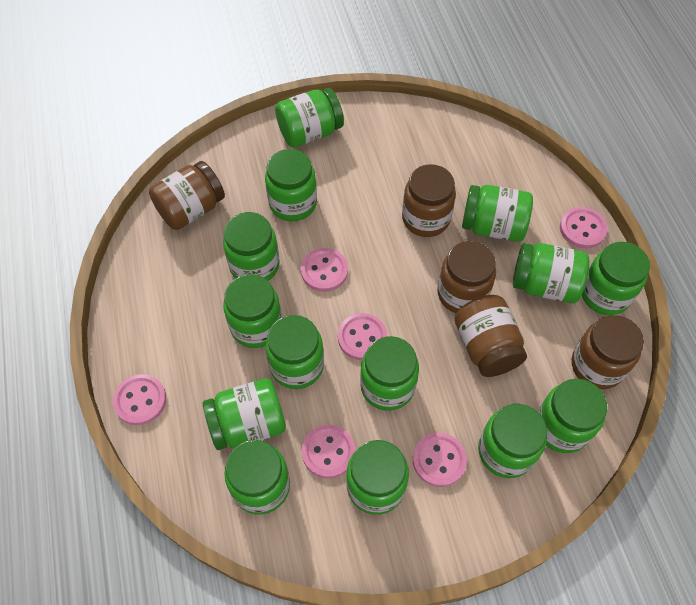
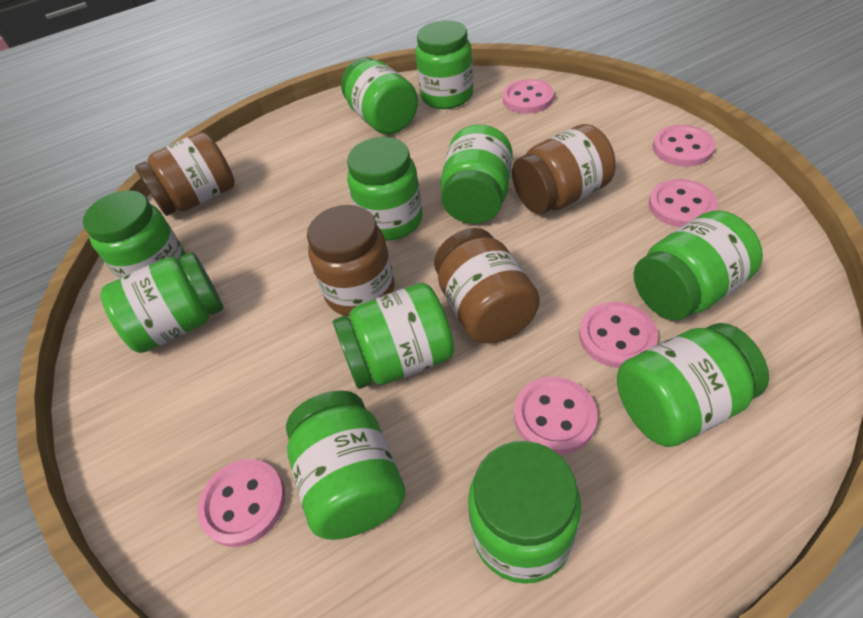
brown jar: [149,161,225,230] [402,164,456,237] [437,241,496,313] [455,295,527,377] [572,315,644,389] = 5 -> [135,132,235,216] [307,205,394,316] [434,228,540,343] [512,124,616,214] = 4
green jar: [203,378,286,450] [223,212,280,281] [223,274,282,348] [224,440,290,515] [265,149,317,221] [265,315,324,389] [275,88,344,147] [346,440,409,515] [360,336,419,411] [462,185,533,242] [478,404,547,478] [513,243,589,303] [537,379,607,453] [582,242,650,315] = 14 -> [82,190,186,279] [100,252,224,353] [286,390,406,540] [333,283,454,389] [341,57,418,135] [347,137,423,241] [415,20,473,109] [440,125,513,224] [468,441,581,584] [617,323,769,447] [634,210,763,320] = 11

